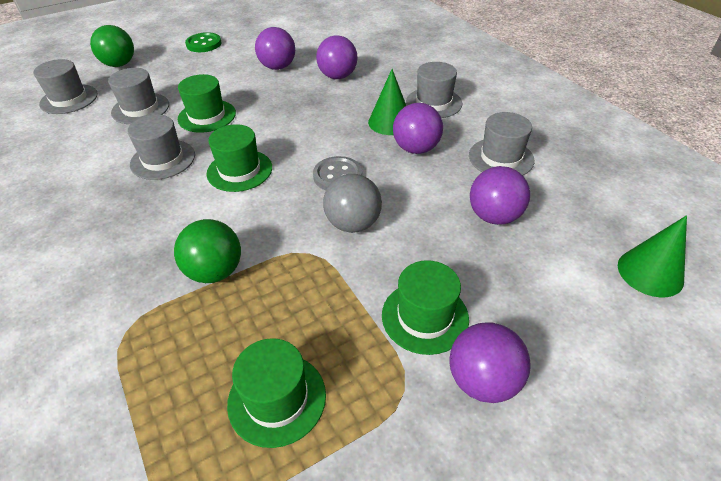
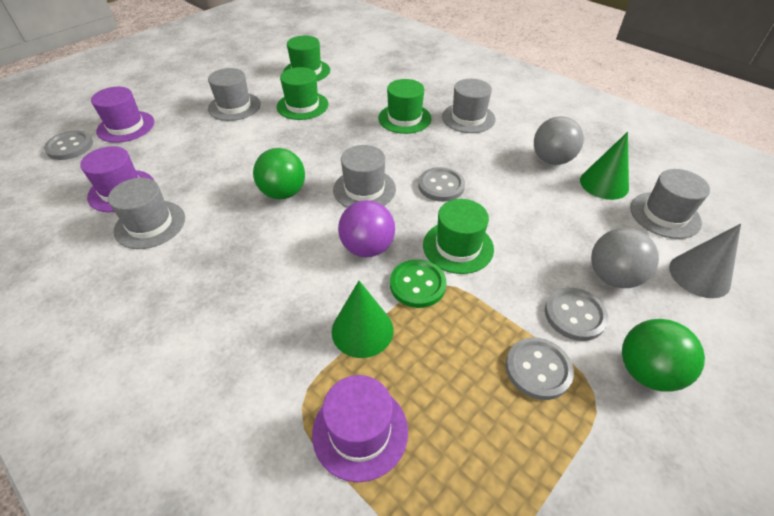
grey ball: [323,174,382,233] = 1 -> [534,116,584,165] [591,228,659,288] = 2
grey button: [313,156,362,191] = 1 -> [44,131,93,160] [418,167,465,202] [506,337,574,400] [545,287,608,341] = 4
grey cone: none = 0 -> [669,224,741,298] = 1
purple ball: [255,27,295,70] [316,35,358,79] [393,103,443,154] [450,322,531,403] [470,166,530,225] = 5 -> [338,200,395,257] = 1
purple hat: none = 0 -> [80,146,154,212] [91,87,154,143] [312,375,408,482] = 3

